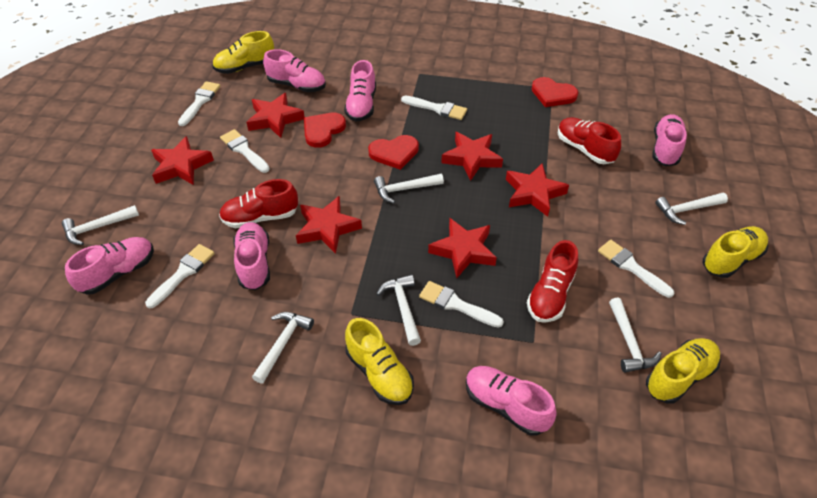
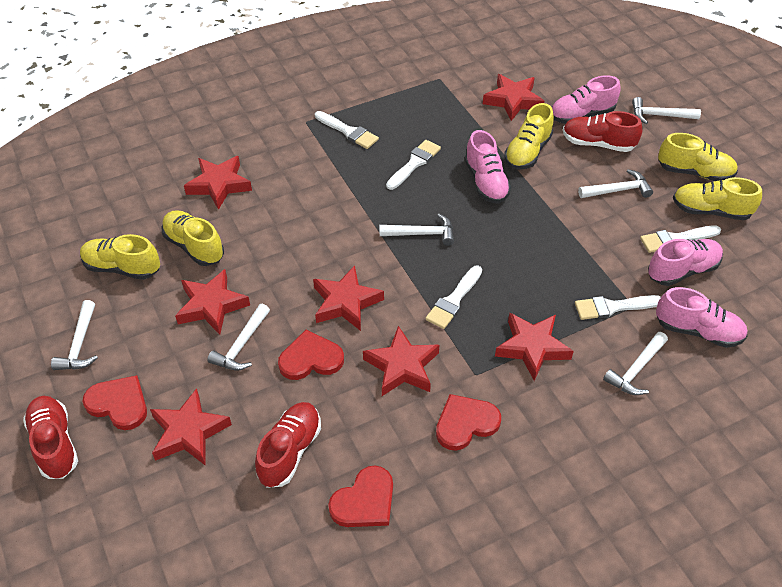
pink shoe: [65,237,154,295] [233,222,270,290] [263,49,326,92] [344,60,376,121] [466,366,557,435] [652,114,687,166] = 6 -> [465,130,511,204] [552,75,621,124] [648,239,723,286] [656,287,748,348] = 4
red heart: [304,113,346,148] [368,135,419,170] [532,77,578,107] = 3 -> [82,375,147,430] [278,330,344,380] [328,466,393,527] [436,394,501,451] = 4
red star: [151,136,214,185] [246,93,305,138] [296,196,362,254] [428,218,497,278] [441,132,503,181] [506,163,569,217] = 6 -> [150,388,232,466] [175,269,250,335] [184,156,252,210] [313,265,384,331] [363,326,439,396] [483,74,544,121] [495,313,574,381] = 7
white brush: [145,244,215,308] [178,81,220,126] [220,129,270,173] [401,96,467,120] [419,281,504,328] [598,240,674,298] = 6 -> [315,111,379,149] [386,140,441,190] [425,266,482,329] [575,295,661,320] [640,226,721,253] = 5
yellow shoe: [212,31,274,74] [345,318,414,405] [646,338,721,403] [703,226,768,278] = 4 -> [80,234,160,280] [162,210,224,266] [504,103,554,170] [658,133,738,181] [673,177,762,220] = 5

